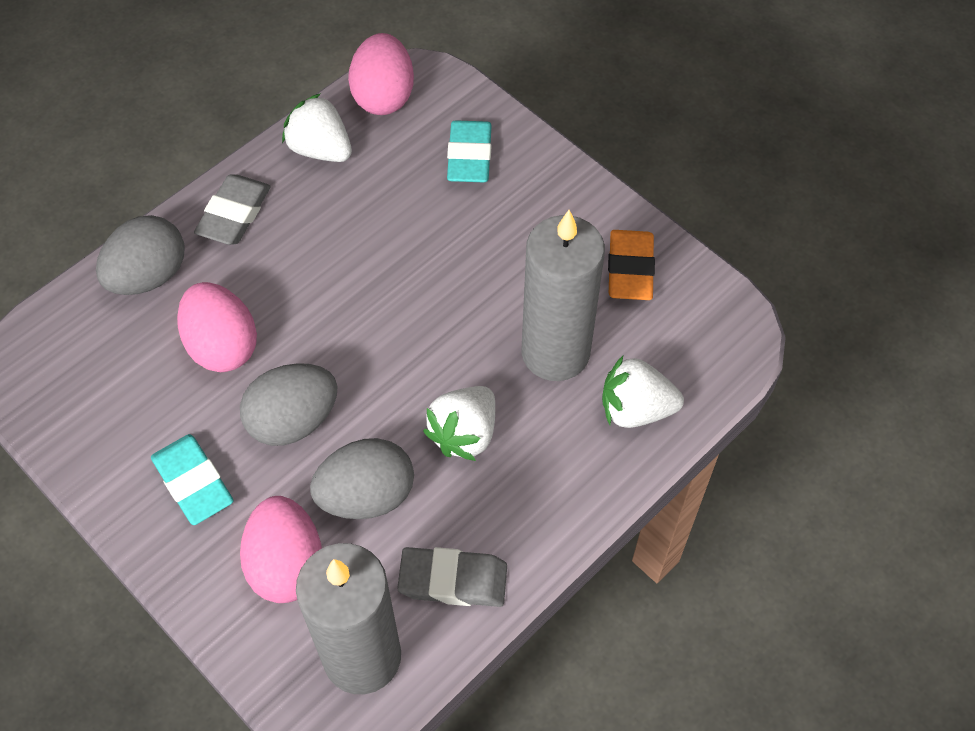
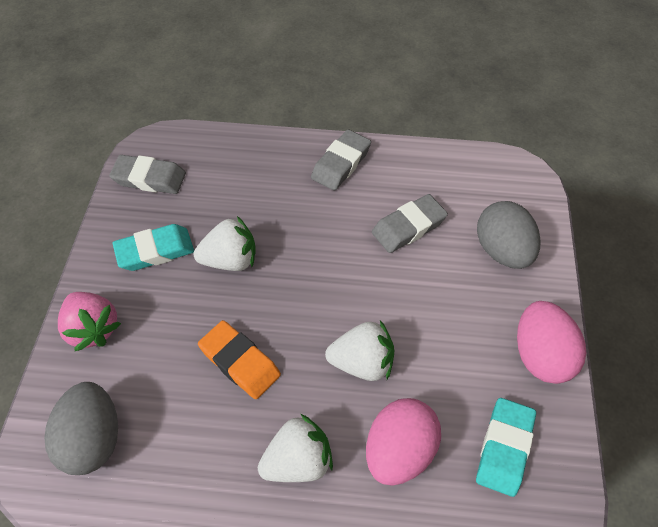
grey candle: [296,543,401,694] [521,210,605,381] = 2 -> none = 0
grey egg: [96,215,185,295] [240,363,337,446] [310,438,414,519] = 3 -> [44,382,118,475] [477,201,541,269] = 2
grey eraser: [194,174,271,245] [397,547,507,607] = 2 -> [109,155,186,194] [311,130,371,191] [372,194,448,253] = 3
pink egg: [177,282,257,372] [240,496,322,603] [348,33,414,115] = 3 -> [366,398,441,485] [517,301,586,384] = 2
pink strawberry: none = 0 -> [58,292,121,351] = 1

